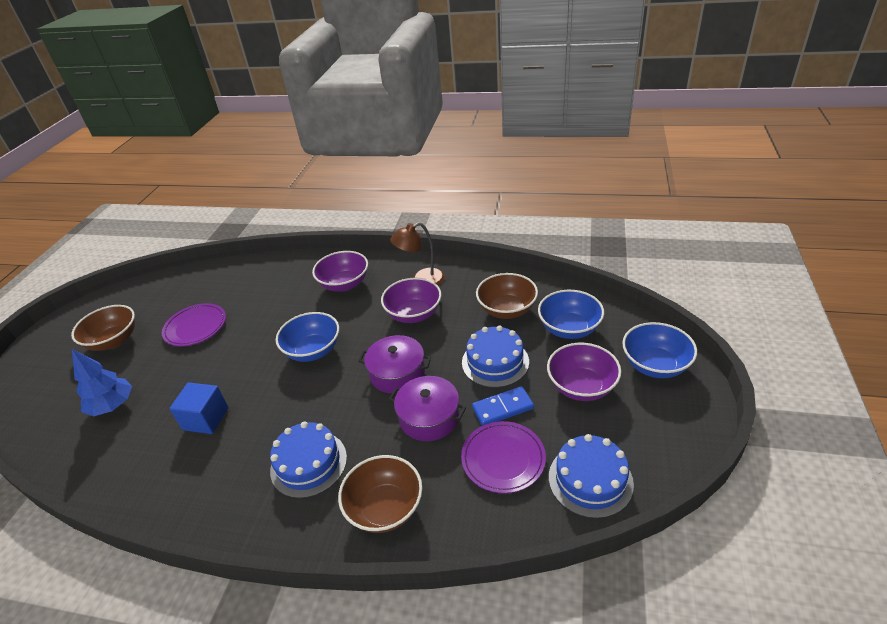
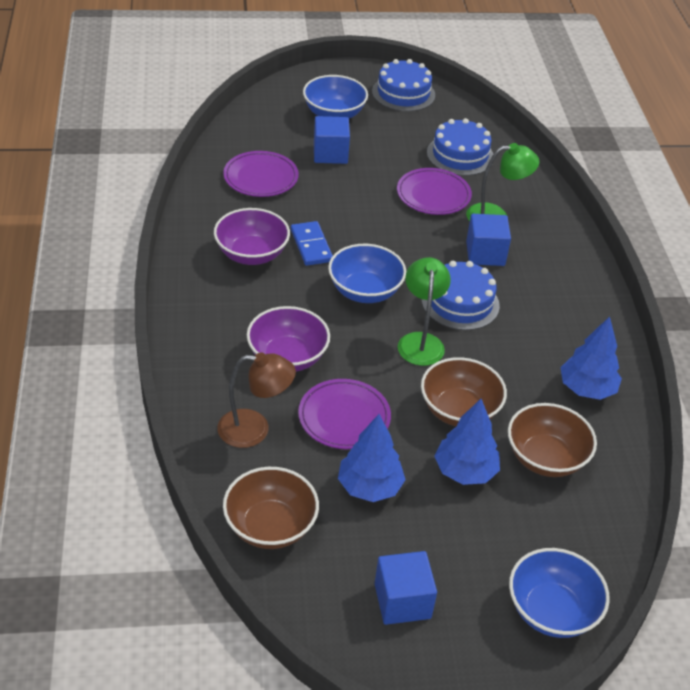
blue cube: [169,383,229,434] = 1 -> [314,116,350,164] [375,551,437,625] [466,214,511,266] = 3
blue tree: [72,349,132,416] = 1 -> [338,414,406,502] [434,399,500,485] [560,316,622,400] = 3
green lamp: none = 0 -> [398,257,451,366] [466,143,540,221] = 2
purple bowl: [312,251,368,292] [381,278,441,323] [547,343,621,401] = 3 -> [214,208,290,265] [247,306,330,372] = 2
purple plate: [162,303,226,346] [461,421,546,494] = 2 -> [223,151,299,197] [298,379,391,449] [397,168,472,215] = 3
purple pot: [358,335,431,394] [389,376,466,441] = 2 -> none = 0

